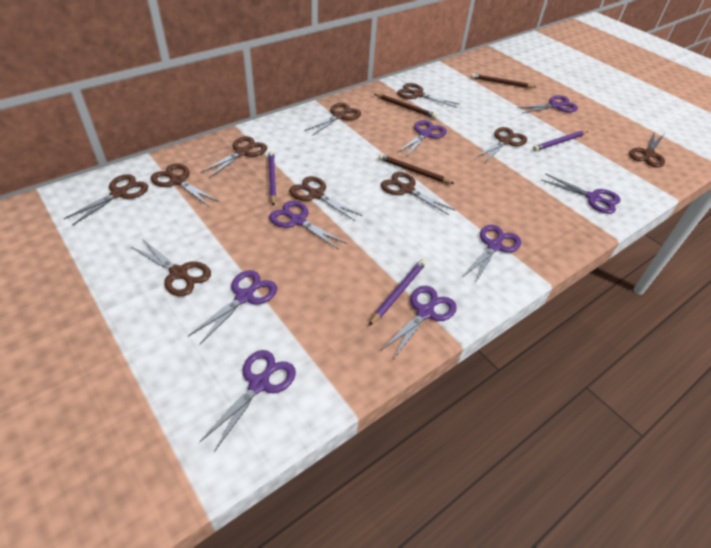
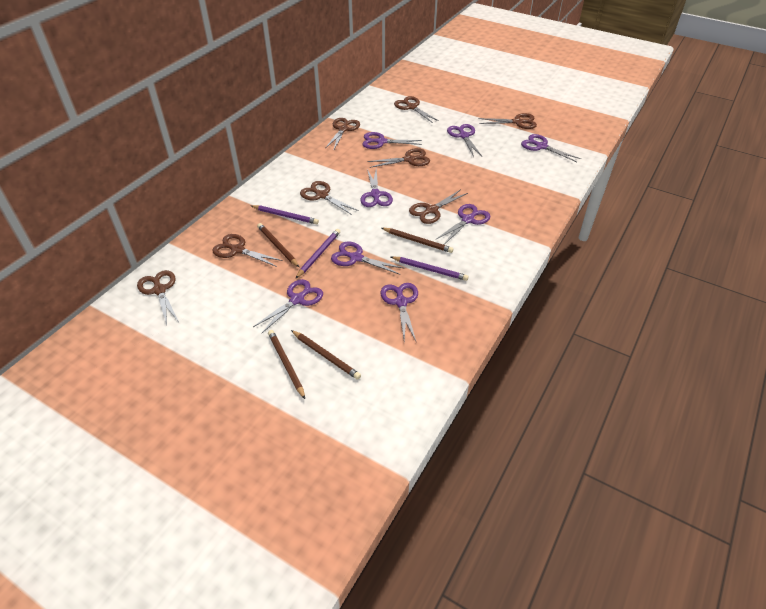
brown pencil: [375,94,437,119] [378,154,455,184] [471,73,536,88] = 3 -> [257,223,299,267] [268,330,305,399] [291,330,361,380] [382,228,453,253] = 4
brown scissors: [64,174,148,226] [131,239,211,296] [151,163,219,206] [200,136,267,178] [289,176,363,221] [304,103,361,135] [381,172,455,215] [397,83,460,108] [477,127,527,162] [629,133,665,167] = 10 -> [137,270,179,325] [212,234,283,267] [300,181,359,215] [326,118,360,149] [367,148,430,168] [394,96,439,123] [409,189,468,224] [479,113,537,129] = 8

